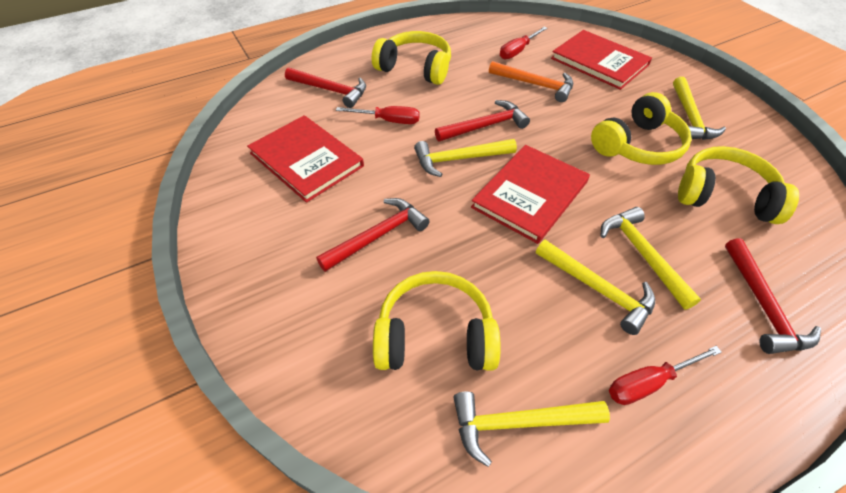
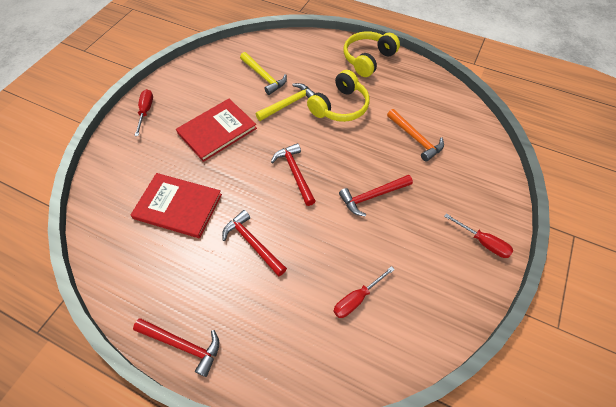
red book: [247,115,364,203] [471,145,590,244] [551,30,652,90] = 3 -> [131,173,222,238] [176,99,257,162] = 2
yellow hammer: [414,139,517,177] [453,391,610,467] [536,239,655,335] [601,207,701,310] [673,77,726,140] = 5 -> [240,52,287,95] [256,83,315,121] = 2
yellow headphones: [372,31,451,85] [373,271,501,371] [591,92,692,165] [678,146,799,224] = 4 -> [307,70,370,122] [344,31,400,77] = 2

